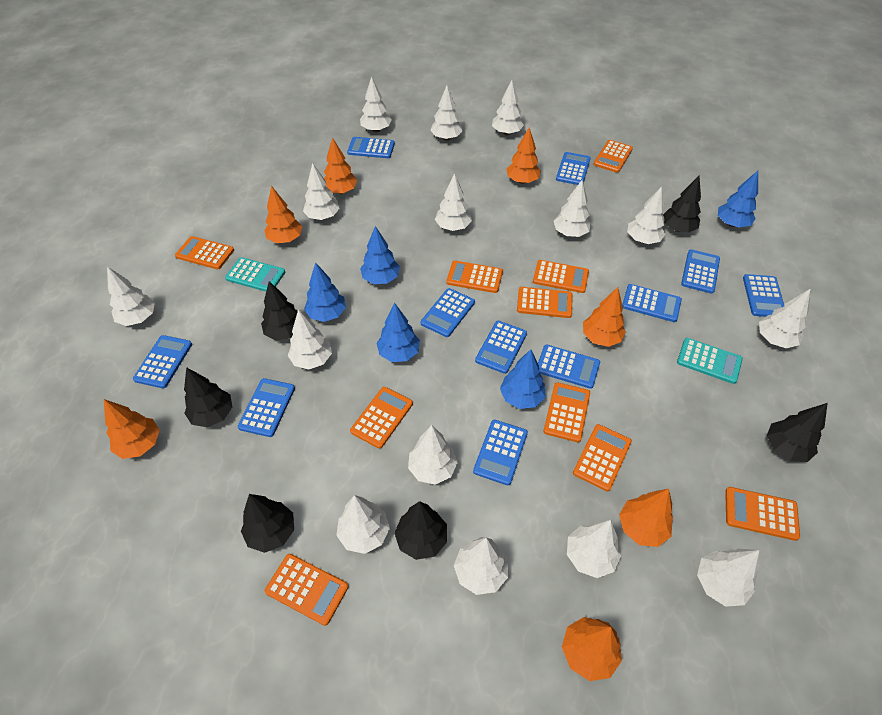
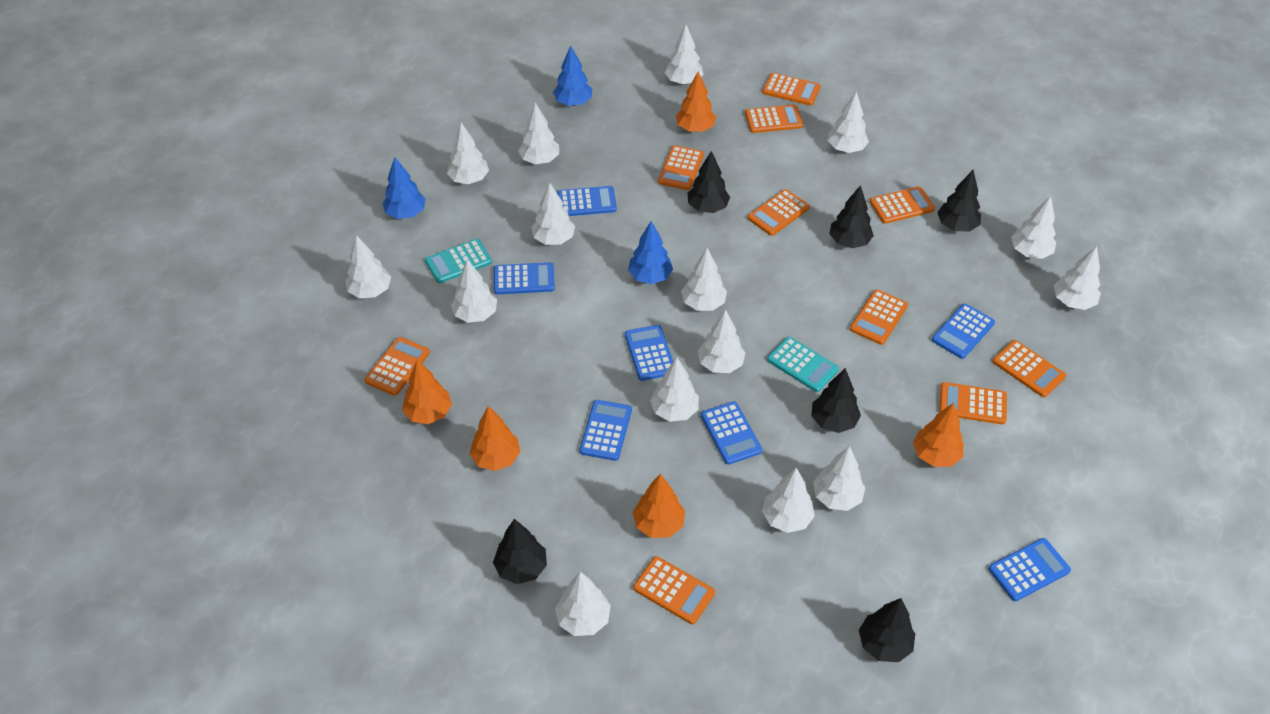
blue calculator: [133,335,192,388] [238,378,295,437] [347,137,395,158] [421,288,475,337] [473,420,528,485] [475,321,527,374] [538,344,600,389] [556,152,591,185] [622,284,682,322] [681,249,720,294] [743,274,784,317] = 11 -> [494,262,555,294] [557,186,617,216] [579,400,632,461] [625,325,673,381] [701,401,762,465] [932,303,995,359] [989,538,1071,601] = 7
blue tree: [304,262,346,322] [360,226,400,284] [376,303,420,362] [500,349,546,409] [718,171,758,228] = 5 -> [382,157,426,219] [553,45,592,106] [628,221,673,284] = 3
orange tree: [104,399,160,459] [265,186,302,243] [324,137,357,194] [507,128,541,184] [562,617,622,681] [583,287,626,347] [619,489,673,547] = 7 -> [402,360,452,424] [470,406,520,471] [633,474,685,538] [676,71,716,132] [913,403,963,467] = 5

